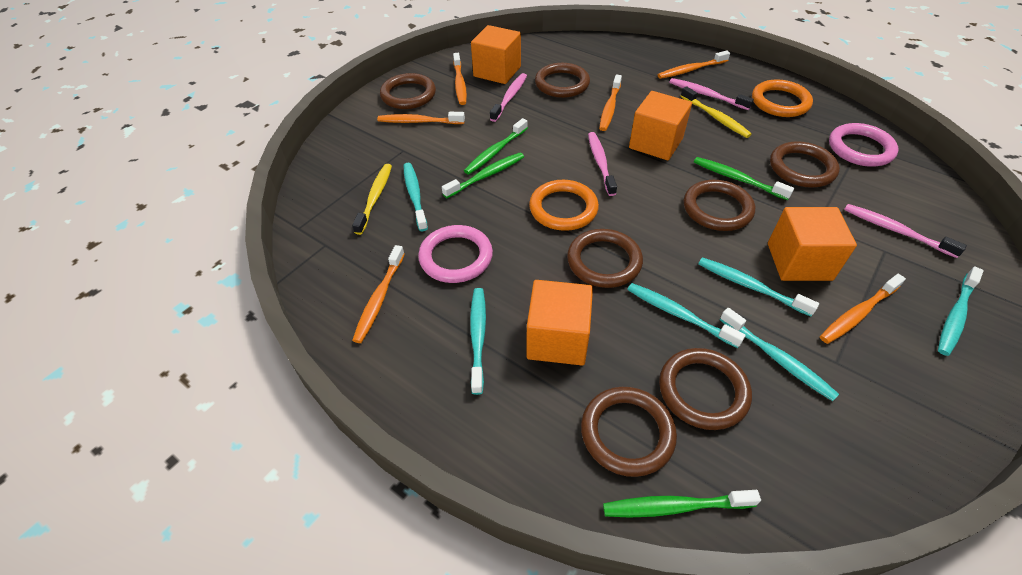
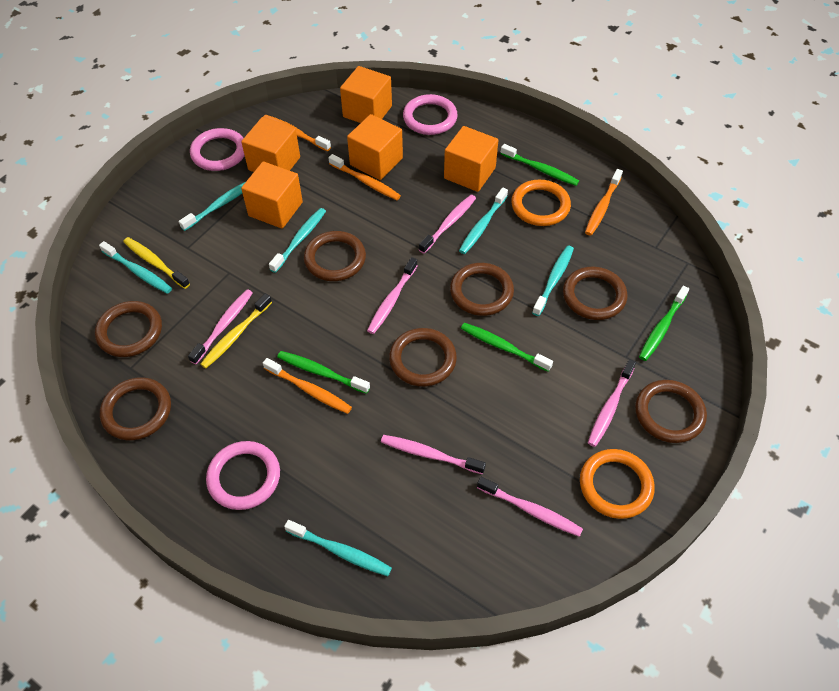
orange cube: [471,25,521,84] [526,280,593,365] [629,91,692,160] [768,207,857,281] = 4 -> [241,117,300,172] [241,161,303,229] [340,66,392,123] [347,114,403,180] [444,126,498,192] = 5
orange toothbrush: [352,245,405,343] [377,112,465,124] [453,53,467,105] [599,75,622,131] [658,50,730,79] [820,274,906,344] = 6 -> [263,115,331,151] [263,358,352,414] [329,154,401,200] [585,169,623,236] = 4
pink ring: [418,225,493,283] [829,123,898,167] = 2 -> [190,128,245,171] [206,441,280,510] [403,94,458,135] = 3
pink toothbrush: [490,73,527,122] [588,132,617,196] [670,78,754,110] [844,204,967,258] = 4 -> [188,289,253,364] [367,257,418,334] [381,435,486,474] [419,195,476,254] [477,477,583,537] [588,359,636,447] = 6

